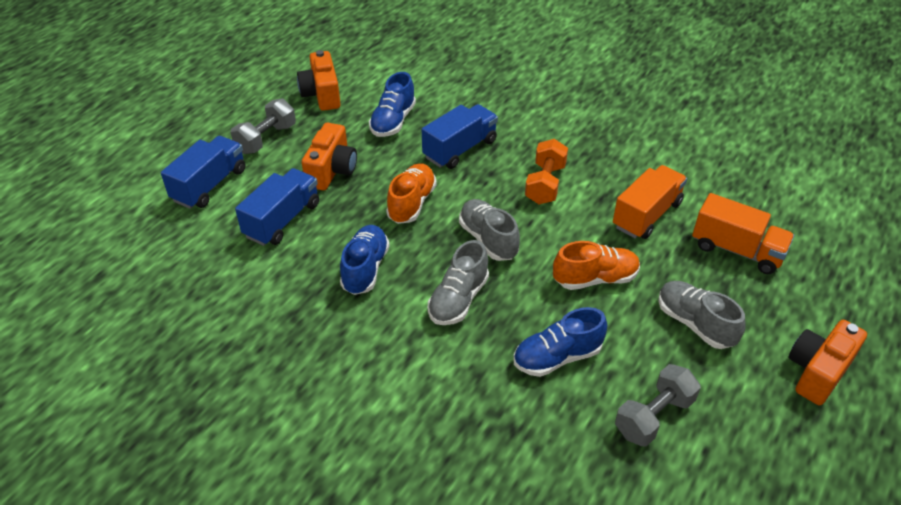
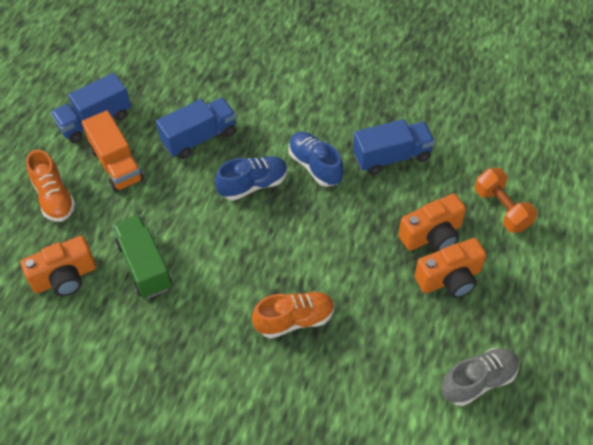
blue shoe: [340,225,390,295] [369,72,416,137] [514,307,607,377] = 3 -> [215,156,288,201] [288,132,344,187] = 2
green truck: none = 0 -> [113,215,172,299] = 1
grey dumbbell: [231,98,296,154] [615,364,701,447] = 2 -> none = 0
grey shoe: [428,240,489,325] [459,199,520,261] [658,281,746,349] = 3 -> [442,348,519,406] = 1
orange truck: [613,165,687,239] [692,193,795,274] = 2 -> [82,110,144,192] = 1

